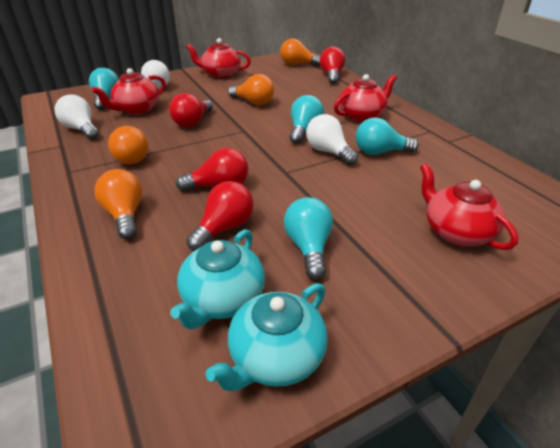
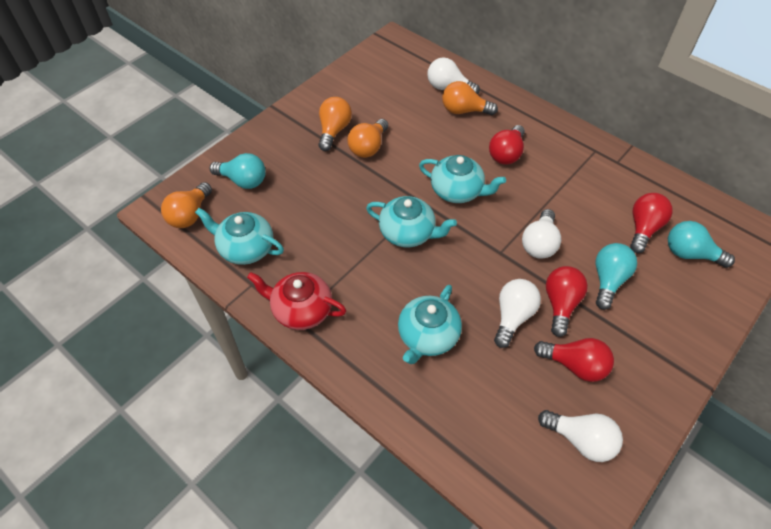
red teapot: [92,68,166,115] [186,38,251,78] [334,74,397,122] [420,163,519,250] = 4 -> [247,272,346,330] = 1
turquoise light bulb: [89,68,119,110] [284,197,333,280] [289,95,324,144] [356,117,419,155] = 4 -> [210,153,266,189] [595,243,637,310] [668,221,735,268] = 3
turquoise teapot: [170,229,265,330] [205,283,328,391] = 2 -> [195,208,284,265] [366,196,457,247] [398,285,462,364] [419,155,506,203] = 4
white light bulb: [54,94,99,140] [141,60,170,89] [306,114,358,165] = 3 -> [427,57,480,94] [494,279,541,348] [522,209,561,259] [538,410,623,462] = 4

